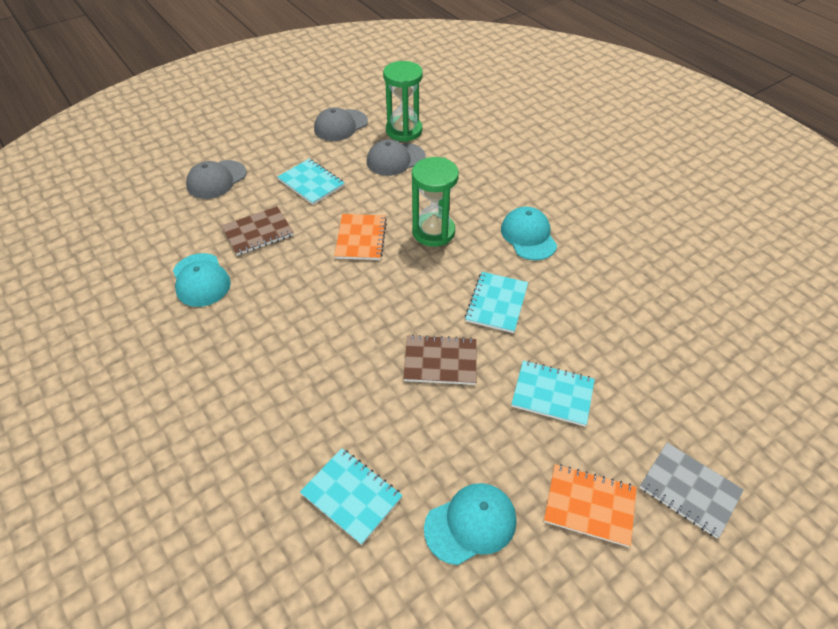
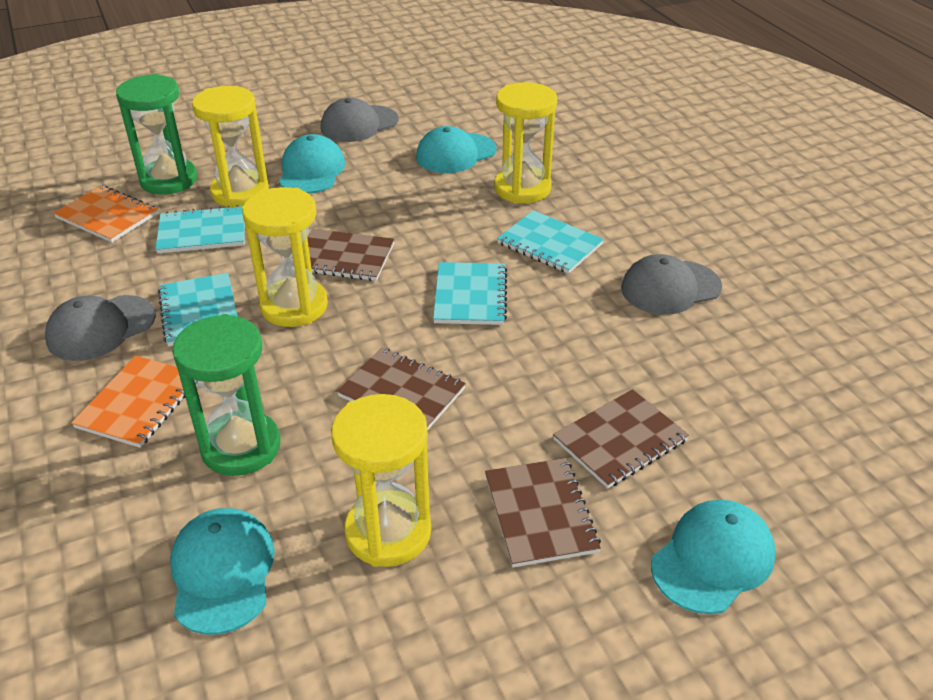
brown notebook: [222,206,294,256] [403,335,477,385] = 2 -> [307,229,395,281] [337,348,466,431] [485,458,601,567] [553,389,689,488] = 4
grey notebook: [639,443,744,538] = 1 -> none = 0
turquoise cap: [173,253,231,307] [424,483,516,565] [501,207,557,260] = 3 -> [170,508,275,635] [279,134,345,194] [416,126,497,173] [651,500,776,614] = 4
yellow hourglass: none = 0 -> [192,86,269,208] [242,187,328,327] [331,394,431,567] [494,82,557,204] = 4

